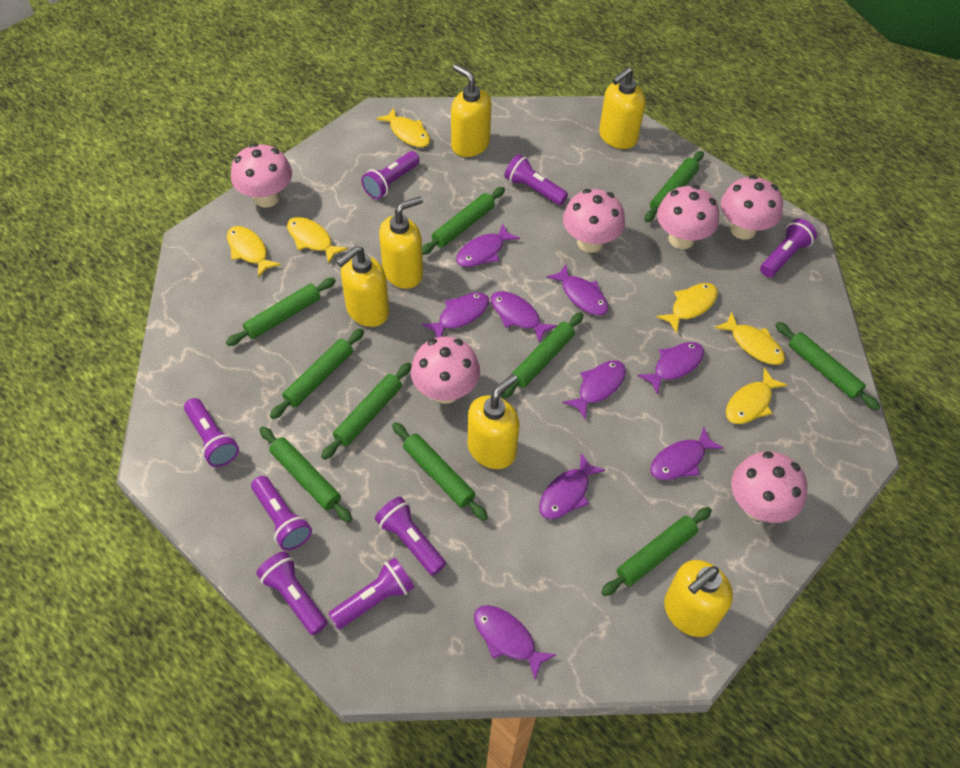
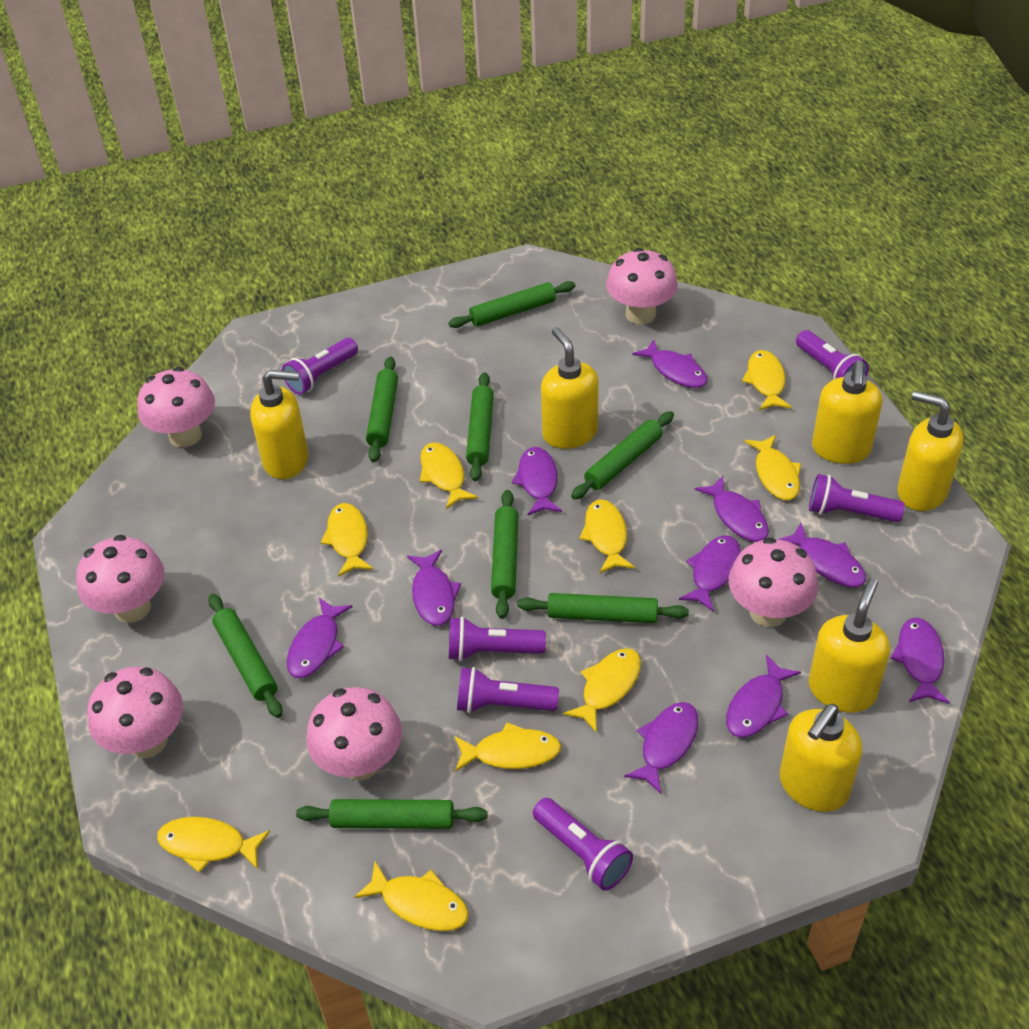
green rolling pin: [226,278,336,346] [259,426,352,522] [270,328,364,419] [321,362,412,460] [392,422,488,521] [422,187,505,255] [501,312,583,399] [601,507,712,596] [644,151,704,222] [775,322,880,410] = 10 -> [208,594,283,718] [296,799,488,829] [366,356,398,462] [449,281,575,328] [466,372,494,481] [491,490,518,619] [517,593,689,623] [571,411,674,500] = 8
purple fish: [422,292,489,338] [456,223,520,267] [474,605,557,680] [491,291,557,343] [539,453,605,519] [546,264,608,315] [563,361,626,420] [637,342,704,395] [650,427,724,480] = 9 -> [287,598,353,678] [407,550,461,626] [512,447,562,515] [624,702,698,794] [632,339,708,388] [679,535,741,612] [695,476,769,542] [726,655,801,738] [779,523,866,587] [890,617,950,704] = 10
purple flashlight: [184,398,239,467] [251,476,312,551] [256,551,328,635] [328,557,414,629] [361,151,420,199] [375,497,446,575] [504,154,568,205] [760,219,817,277] = 8 -> [282,338,358,395] [449,616,546,661] [457,667,559,713] [533,798,633,891] [796,330,869,380] [809,474,905,522] = 6
yellow fish: [227,226,281,278] [287,217,348,264] [376,108,430,147] [656,283,718,333] [714,312,785,365] [726,368,787,424] = 6 -> [157,817,270,873] [320,503,374,577] [354,861,469,931] [420,442,478,509] [454,722,561,772] [563,648,641,733] [579,499,635,574] [742,350,792,410] [744,435,801,500] = 9

